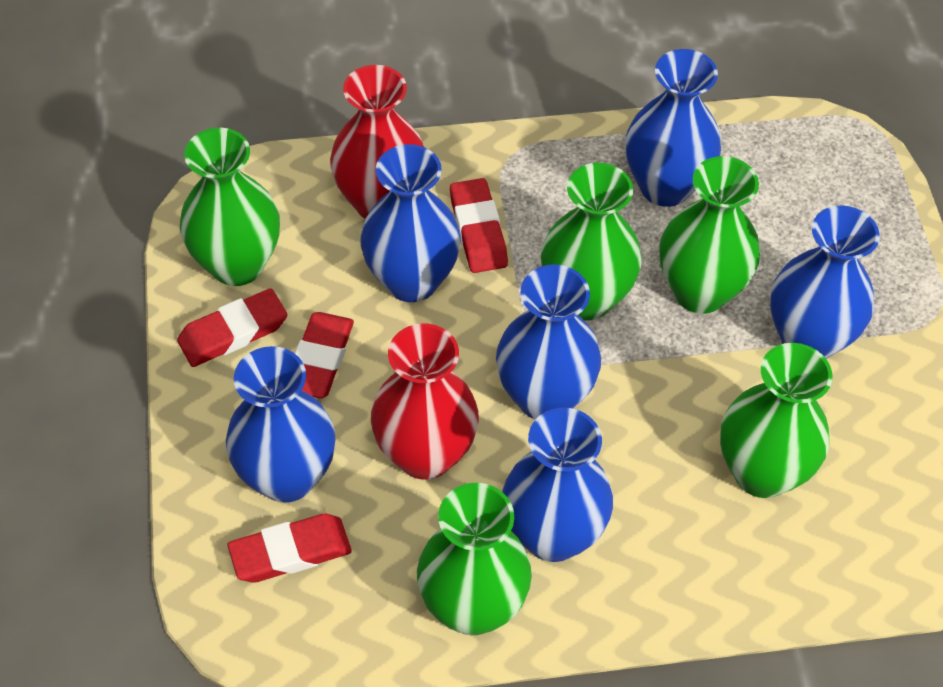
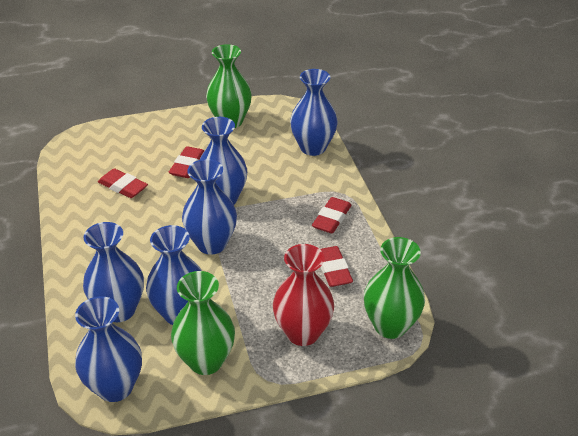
green vase: [180,128,280,286] [417,483,532,635] [541,163,642,320] [659,156,760,314] [720,343,832,498] = 5 -> [171,271,235,375] [206,44,252,128] [364,237,425,339] = 3
red vase: [330,65,424,219] [371,324,479,480] = 2 -> [273,244,334,346] = 1

